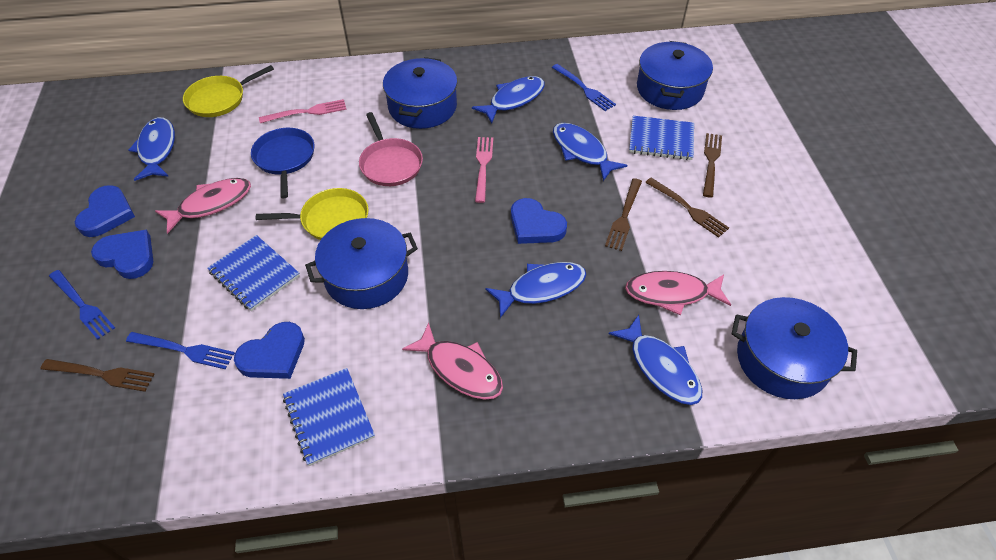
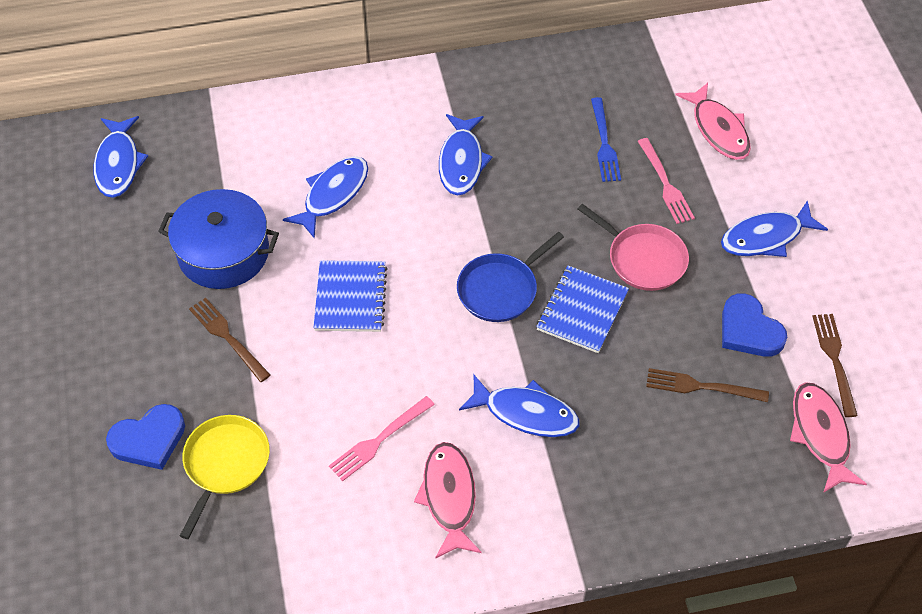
blue fork: [49,270,115,339] [126,332,234,369] [552,64,616,111] = 3 -> [591,97,621,182] = 1
blue heart: [75,185,135,237] [91,230,154,279] [234,322,305,379] [511,198,567,244] = 4 -> [106,404,185,470] [722,293,787,357] = 2
blue notebook: [207,235,300,311] [283,368,375,466] [629,116,694,160] = 3 -> [314,260,388,332] [536,266,629,353] = 2
blue pot: [305,218,418,309] [383,57,457,129] [637,41,713,110] [732,297,857,399] = 4 -> [158,189,279,289] = 1
brown fork: [41,359,154,392] [605,178,642,251] [645,178,729,238] [703,133,722,198] = 4 -> [189,298,270,382] [646,368,769,402] [812,314,858,417] = 3
yellow pan: [183,65,274,117] [256,188,369,240] = 2 -> [180,415,270,539] = 1

